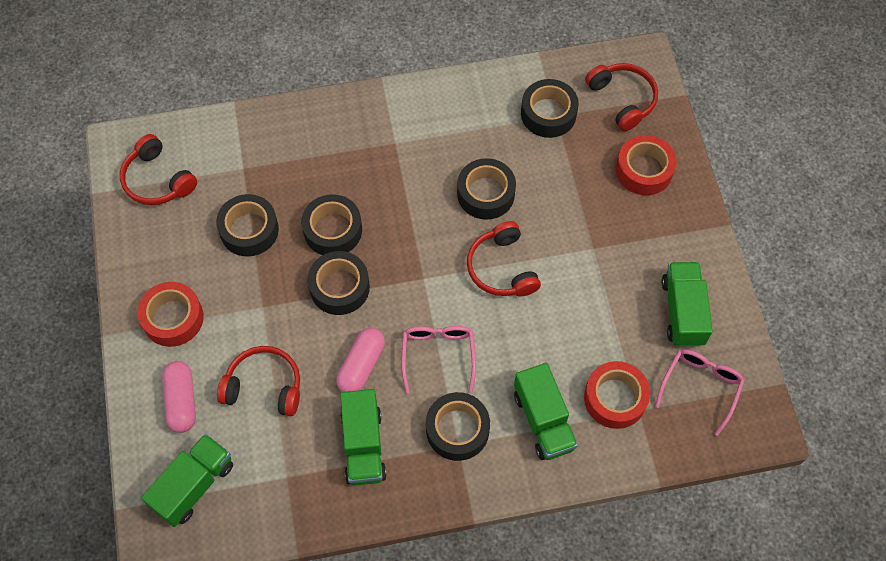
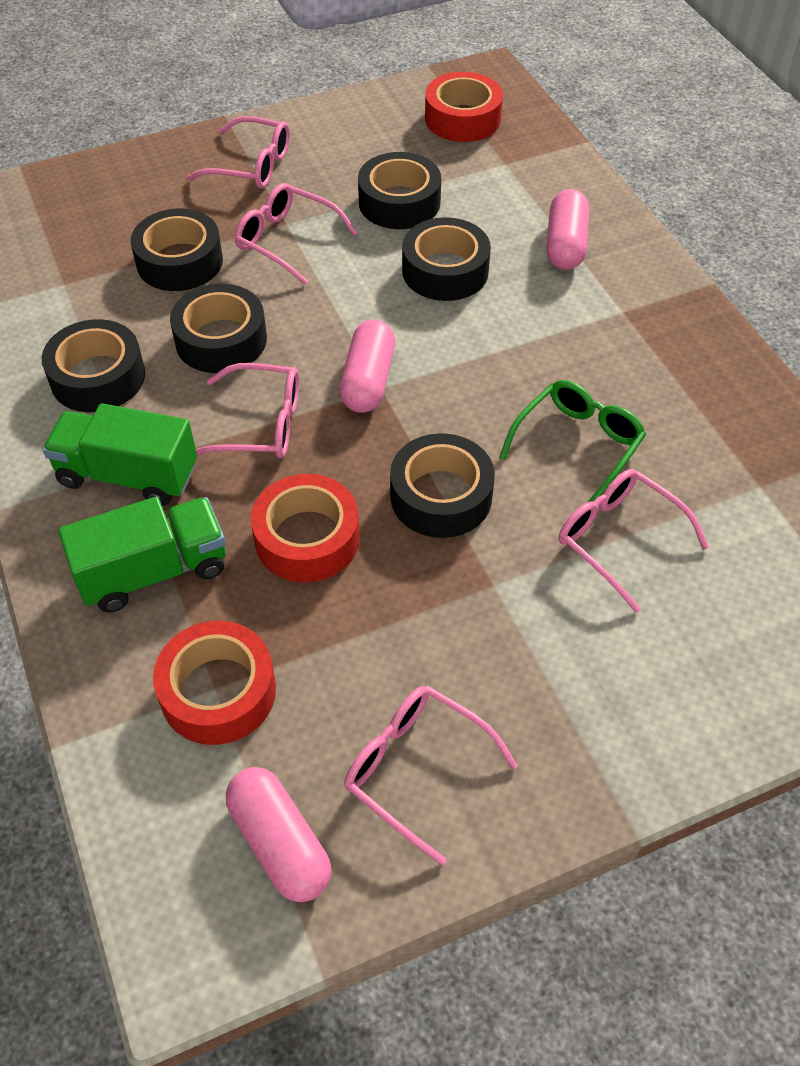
green glasses: none = 0 -> [499,380,646,502] = 1
green truck: [141,434,233,527] [340,389,387,486] [514,363,578,460] [662,262,713,347] = 4 -> [42,403,197,506] [58,497,226,612] = 2
pink capsule: [162,361,196,433] [336,328,385,392] = 2 -> [226,767,332,902] [339,320,395,413] [546,189,589,270] = 3
pink glasses: [401,326,476,393] [655,349,745,436] = 2 -> [186,116,290,189] [196,363,299,458] [235,183,357,285] [344,686,518,865] [559,469,709,612] = 5
red headphones: [120,134,197,205] [217,346,300,416] [467,221,541,296] [585,63,658,131] = 4 -> none = 0

